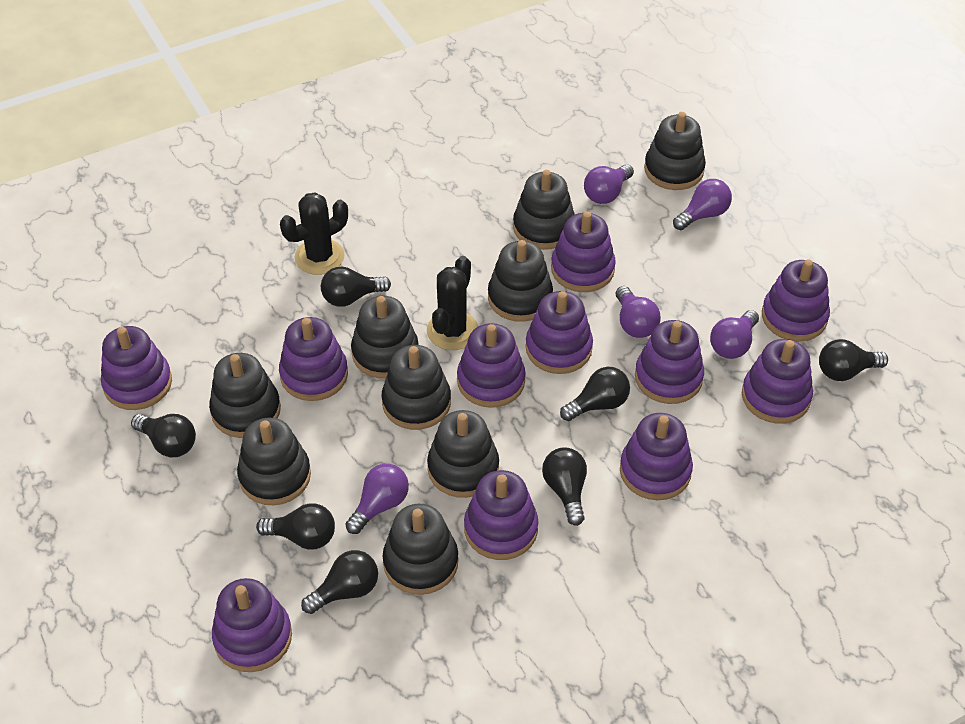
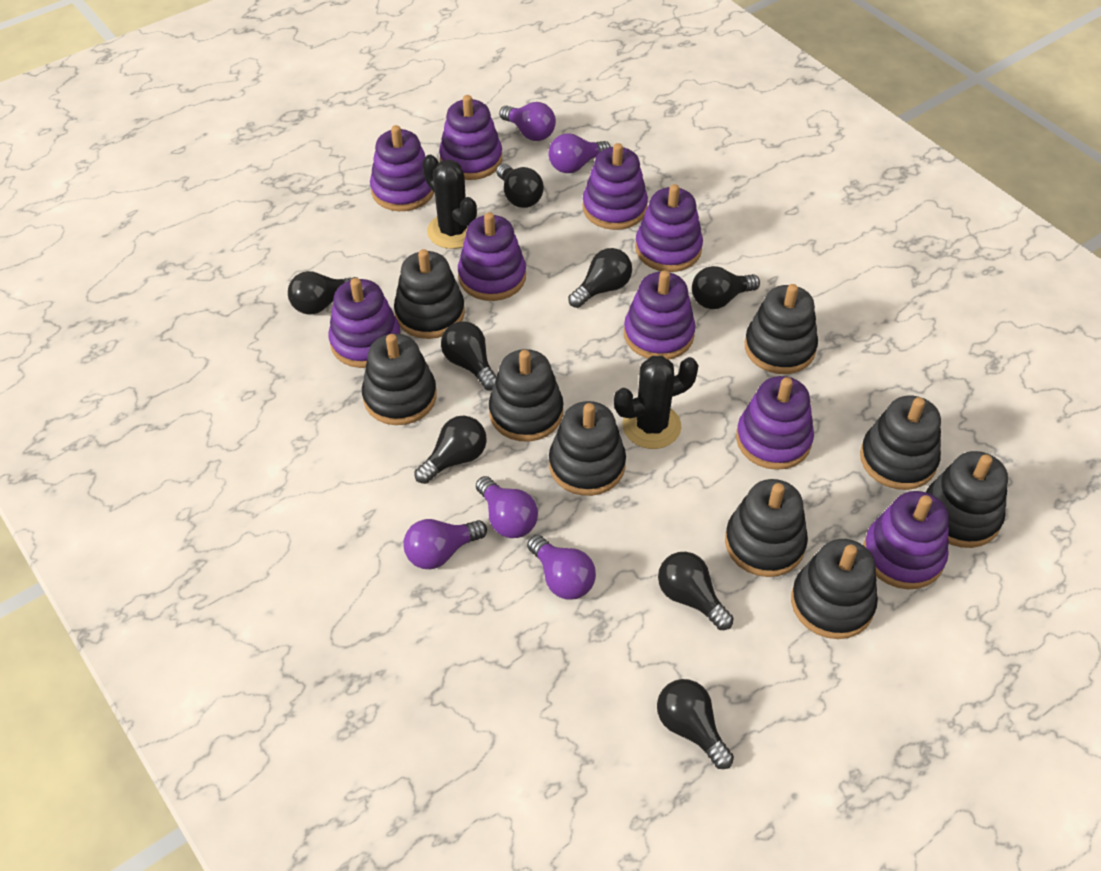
black light bulb: [131,414,196,457] [256,503,335,550] [301,550,378,614] [321,267,391,307] [542,448,587,526] [560,367,630,421] [819,339,888,381] = 7 -> [288,271,357,315] [414,416,487,484] [441,321,496,391] [496,163,544,208] [568,248,632,308] [657,679,734,769] [658,552,733,630] [692,266,760,309] = 8
purple stacking toy: [101,326,172,410] [212,578,292,672] [279,317,348,401] [457,323,526,408] [464,470,538,560] [526,291,593,374] [551,211,616,292] [620,413,693,500] [635,320,704,404] [742,339,813,424] [762,259,830,341] = 11 -> [329,278,401,368] [370,125,434,211] [439,95,502,180] [458,212,526,301] [583,143,648,230] [624,270,695,360] [635,184,703,272] [736,376,814,470] [863,491,949,589] = 9

